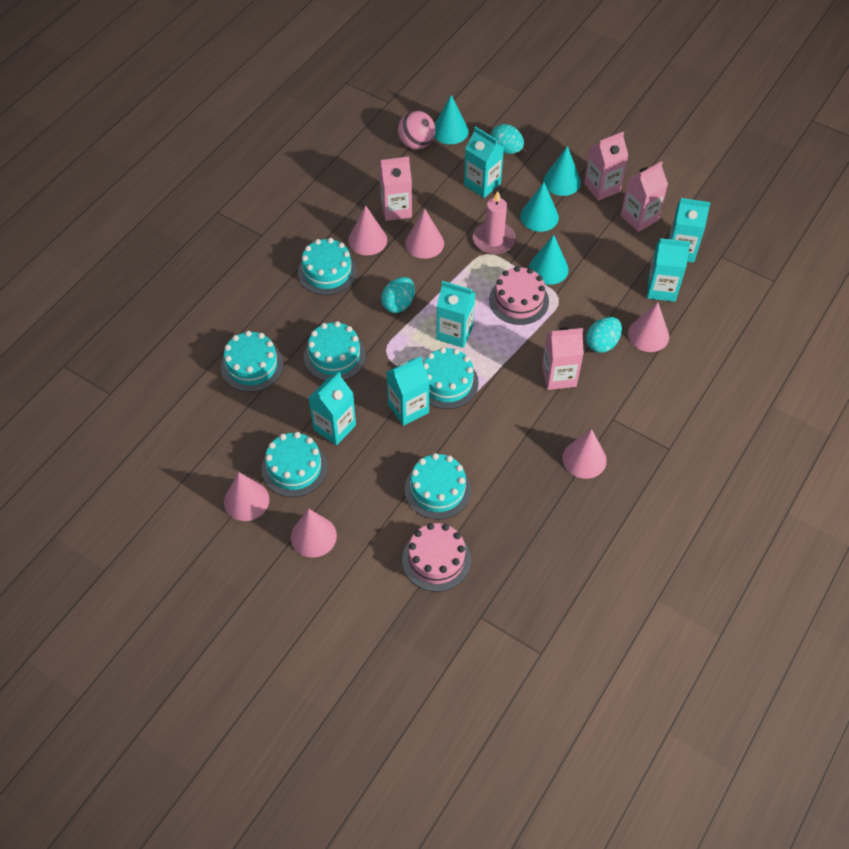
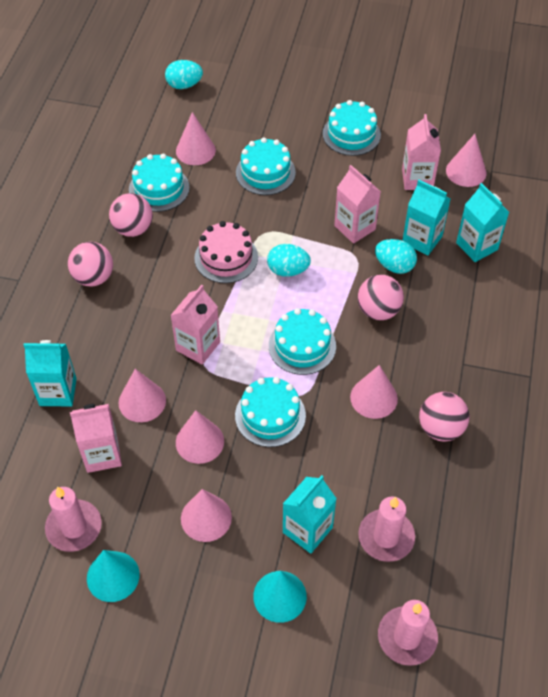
pink ball: [398,111,435,149] = 1 -> [68,242,113,287] [109,193,153,237] [358,275,404,320] [419,392,470,441] = 4
pink cake: [402,523,471,592] [489,266,549,325] = 2 -> [194,221,258,283] = 1
pink candle: [473,191,516,254] = 1 -> [45,487,102,552] [358,497,415,562] [378,600,438,666] = 3
turquoise cake: [221,331,283,392] [262,432,328,497] [298,238,357,295] [304,321,366,381] [405,453,471,520] [423,347,479,409] = 6 -> [129,154,190,212] [235,377,306,447] [236,137,296,195] [269,308,336,375] [323,100,381,156] = 5
turquoise carton: [308,372,356,445] [386,356,430,426] [436,281,475,348] [464,126,504,198] [647,238,691,302] [668,198,711,263] = 6 -> [24,340,77,406] [283,475,337,554] [402,180,451,255] [456,183,509,262] = 4
turquoise cone: [434,95,468,144] [520,182,559,232] [529,235,569,285] [543,146,581,196] = 4 -> [87,550,140,602] [253,571,307,623] = 2

